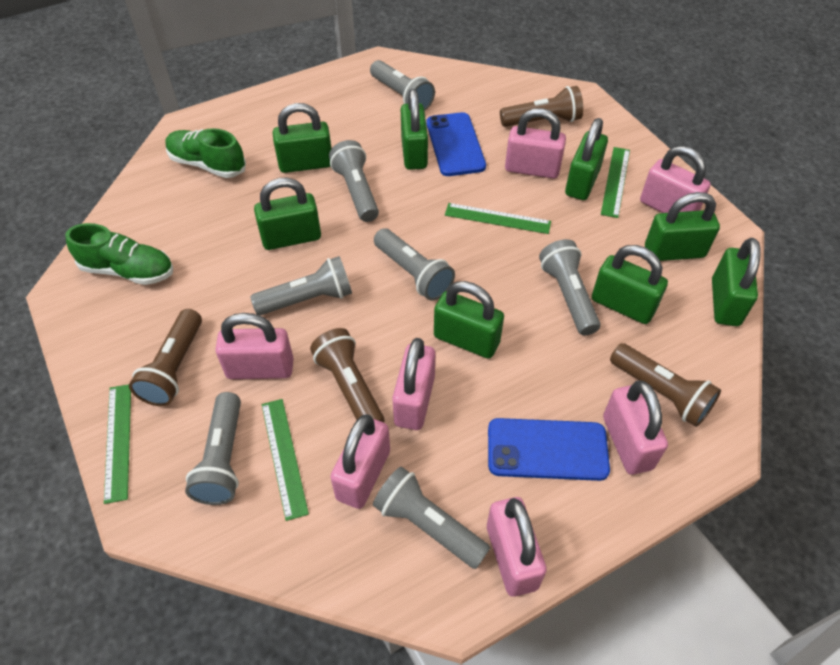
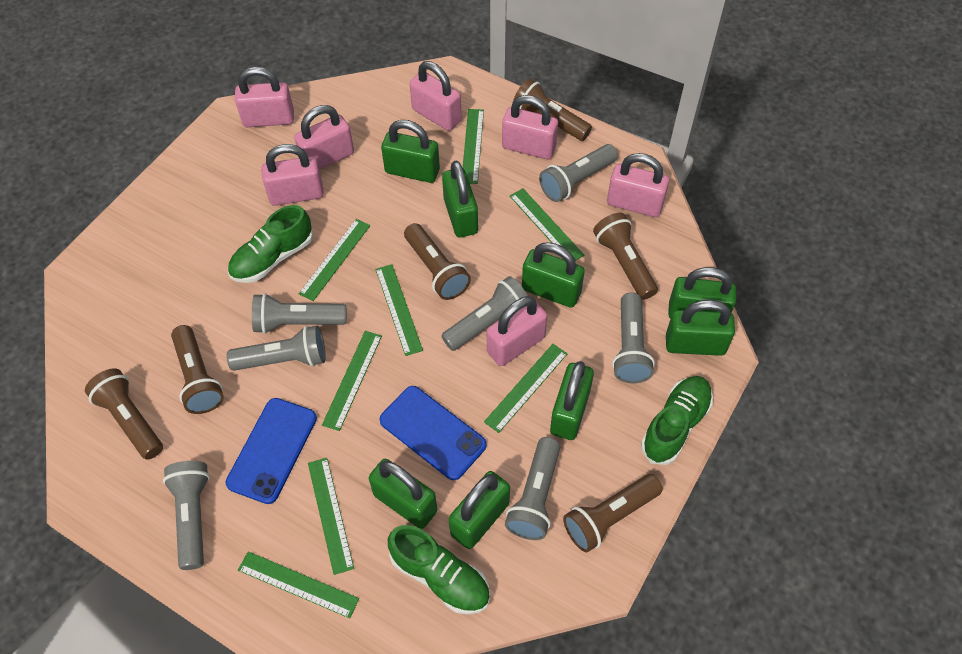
brown flashlight: [129,309,202,406] [310,328,384,422] [500,86,583,127] [610,343,721,427] = 4 -> [85,368,163,460] [171,325,224,414] [404,223,471,300] [513,79,592,141] [563,474,663,553] [593,213,658,300] = 6
green ruler: [104,384,131,504] [262,399,309,521] [445,203,551,234] [601,147,630,218] = 4 -> [238,551,359,618] [299,219,370,301] [308,458,354,575] [322,331,382,431] [375,264,423,356] [463,109,484,184] [484,344,568,433] [510,188,584,261] = 8
green shoe: [65,223,173,285] [165,128,246,178] = 2 -> [228,205,313,283] [388,525,490,614] [641,376,713,465] = 3

